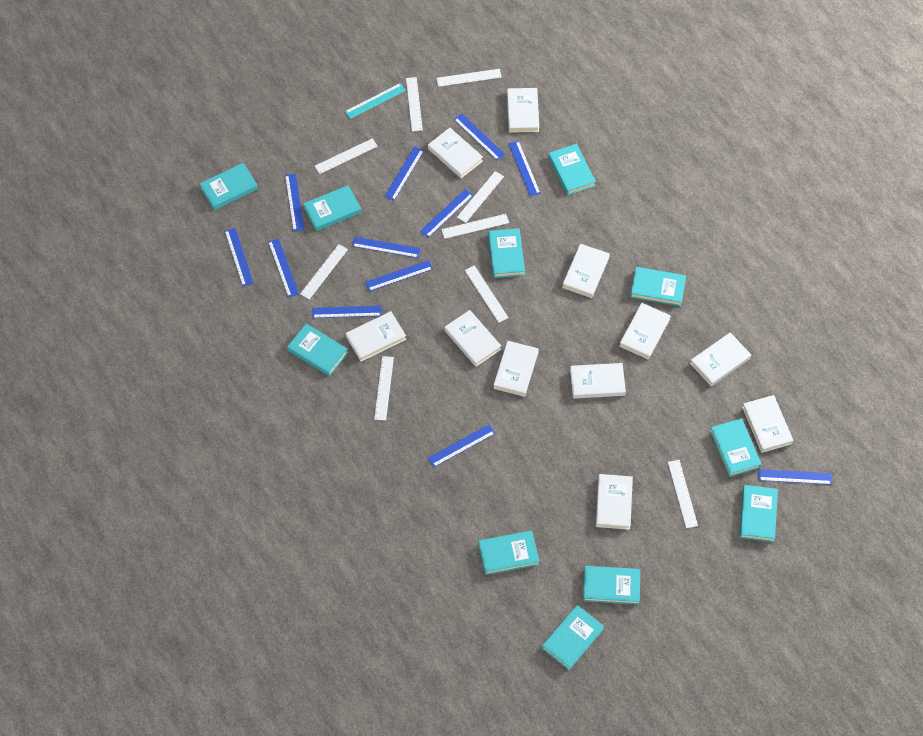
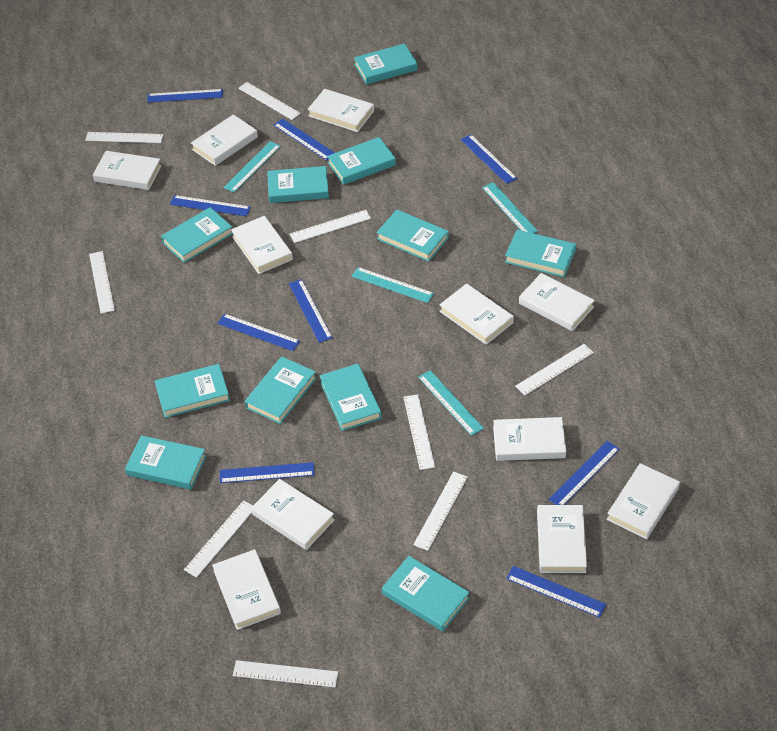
blue ruler: [225,228,254,286] [268,238,299,297] [285,174,305,231] [312,306,382,318] [352,237,421,258] [365,260,433,291] [384,146,424,201] [420,189,474,238] [428,424,496,467] [454,114,505,160] [508,141,541,196] [759,469,832,485] = 12 -> [147,89,223,102] [170,195,251,216] [217,314,300,351] [220,462,314,483] [274,119,335,160] [289,279,332,343] [460,135,517,184] [506,566,606,618] [549,441,619,505] = 9
turquoise ruler: [345,83,406,119] = 1 -> [223,141,281,193] [352,267,434,303] [418,370,484,436] [482,182,538,233] = 4

